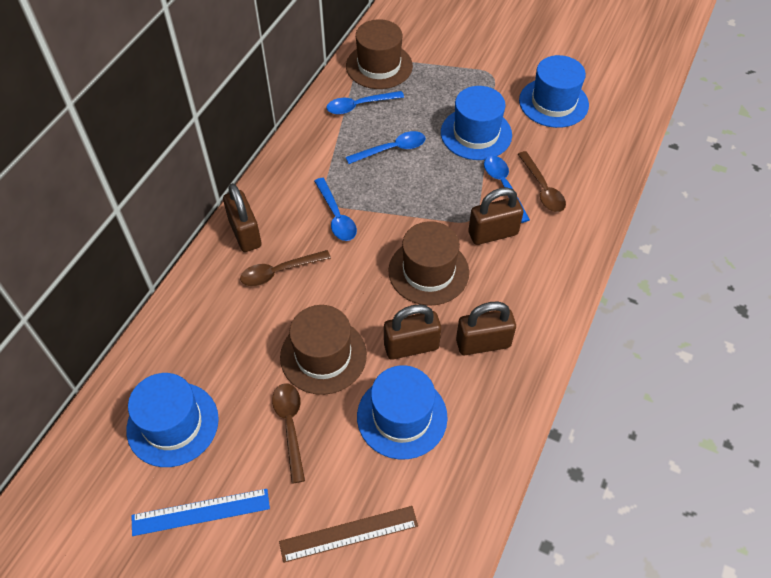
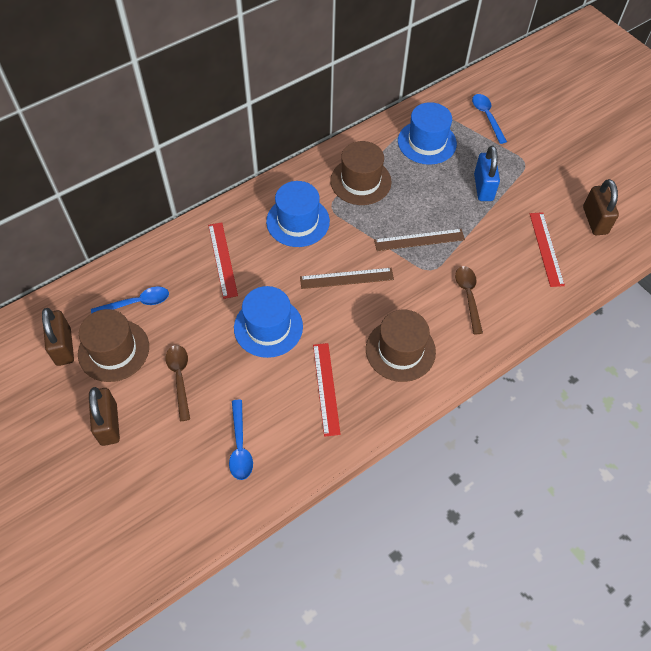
blue hat: [126,373,219,467] [357,365,448,459] [441,86,512,160] [519,55,589,128] = 4 -> [234,286,303,358] [266,181,330,247] [398,102,457,165] = 3
blue padlock: none = 0 -> [474,145,500,201] = 1
blue ruler: [131,489,270,536] = 1 -> none = 0
blue spoon: [314,178,357,241] [326,91,404,115] [346,131,426,164] [484,156,530,223] = 4 -> [91,287,169,314] [229,400,253,480] [472,94,507,144] = 3
brown padlock: [223,183,262,252] [384,304,441,360] [456,301,516,355] [468,187,523,245] = 4 -> [42,308,74,366] [89,387,120,446] [583,179,619,235] = 3
brown ruler: [279,506,418,563] = 1 -> [300,268,394,289] [374,229,465,251] = 2
brown spoon: [240,250,331,286] [272,383,305,483] [518,151,566,212] = 3 -> [165,345,190,421] [455,266,483,334] = 2
red ruler: none = 0 -> [208,222,238,299] [313,343,341,437] [530,212,565,287] = 3

